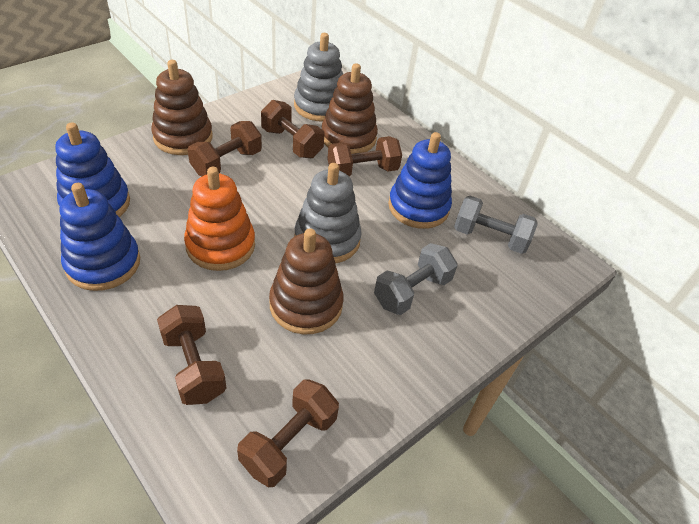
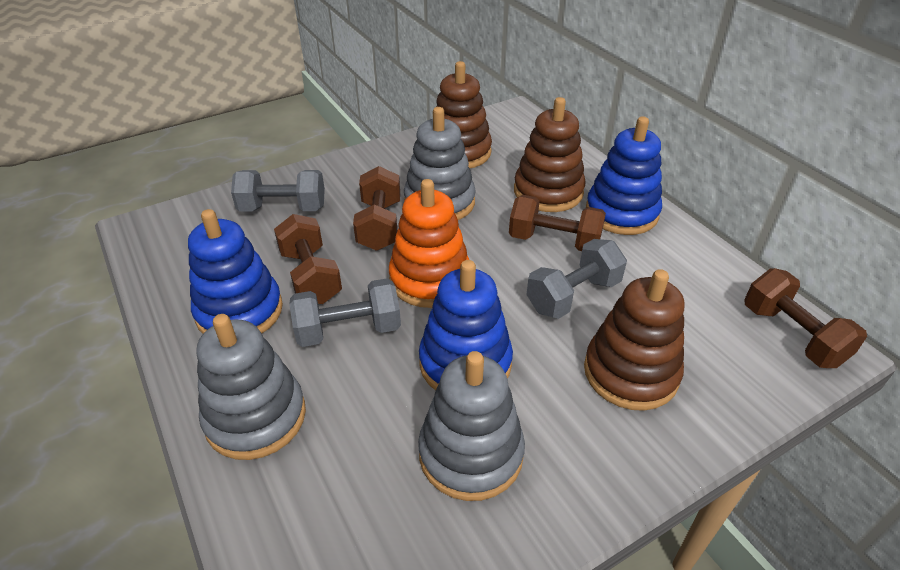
brown dumbbell: [157,305,226,405] [188,121,262,176] [237,379,339,487] [261,100,325,158] [327,136,402,177] = 5 -> [274,214,342,304] [353,166,400,251] [509,195,606,251] [744,268,867,368] = 4
grey dumbbell: [374,243,458,315] [454,196,537,254] = 2 -> [231,170,325,211] [289,278,401,347] [527,239,627,319] = 3
grey stacking toy: [294,33,343,122] [294,163,362,263] = 2 -> [197,314,306,460] [404,107,476,220] [418,351,525,501] = 3

